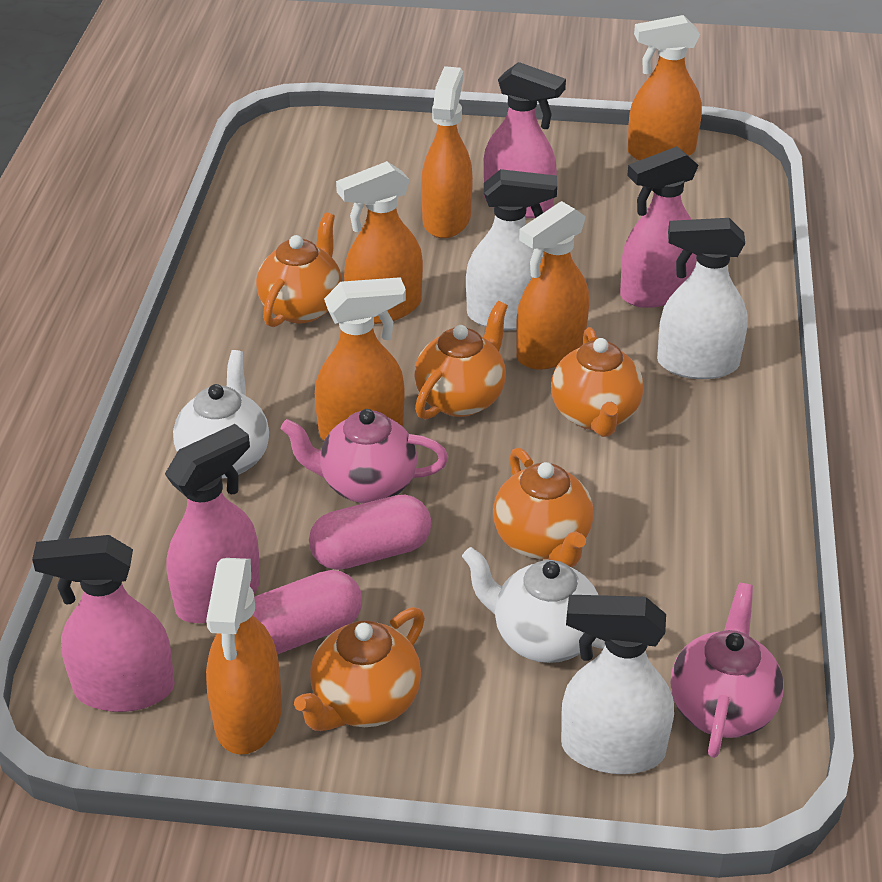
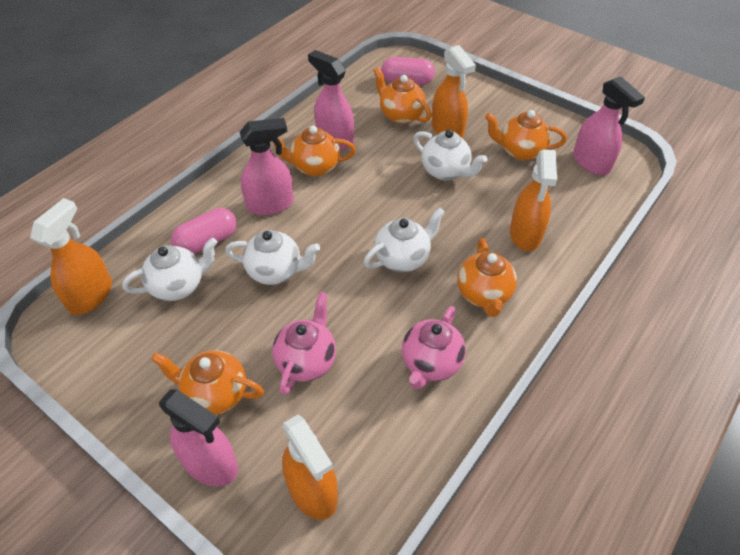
orange spray bottle: [206,558,282,755] [315,277,406,440] [336,161,423,324] [421,66,473,238] [516,201,589,370] [628,15,702,160] = 6 -> [30,198,112,315] [282,414,338,520] [432,45,476,139] [510,149,557,251] = 4
white spray bottle: [466,169,557,331] [561,595,674,774] [657,218,748,379] = 3 -> none = 0
white teapot: [173,350,269,478] [462,547,605,663] = 2 -> [122,238,217,301] [225,230,320,285] [364,207,445,272] [413,129,487,180] = 4

